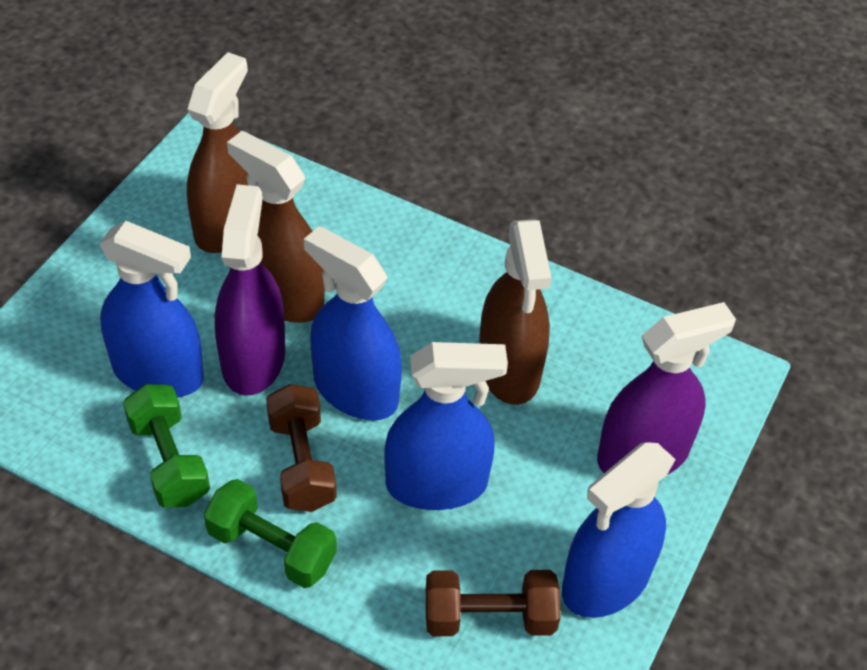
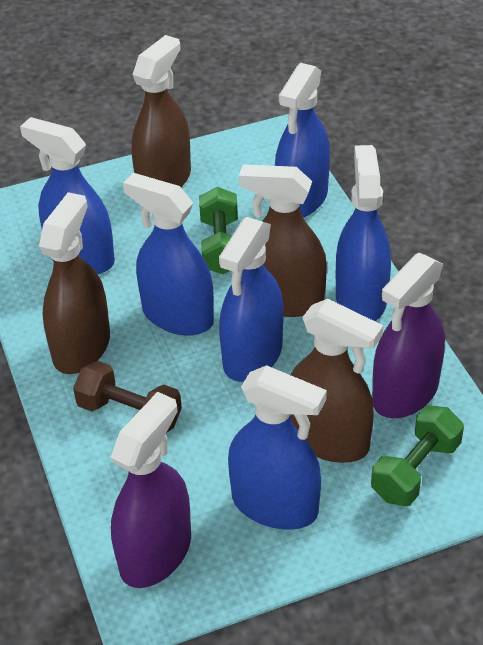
blue spray bottle: [100,221,204,397] [304,226,402,421] [384,342,508,510] [562,442,676,618] = 4 -> [20,117,115,274] [123,173,214,336] [219,217,283,382] [228,365,327,530] [275,63,330,217] [336,145,391,321] = 6
brown dumbbell: [266,384,337,512] [426,570,560,636] = 2 -> [73,361,182,432] = 1
brown spray bottle: [187,52,248,253] [227,131,325,323] [479,220,552,405] = 3 -> [39,192,110,374] [132,35,191,187] [239,164,327,317] [290,299,383,463] = 4

